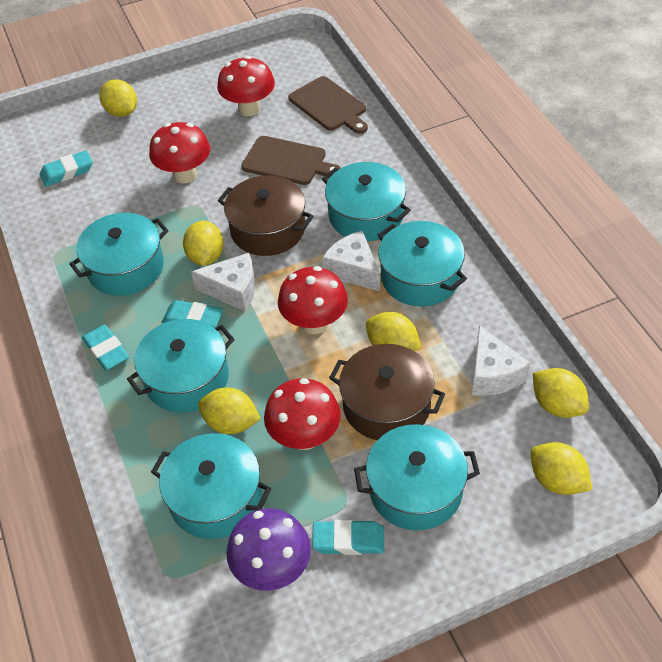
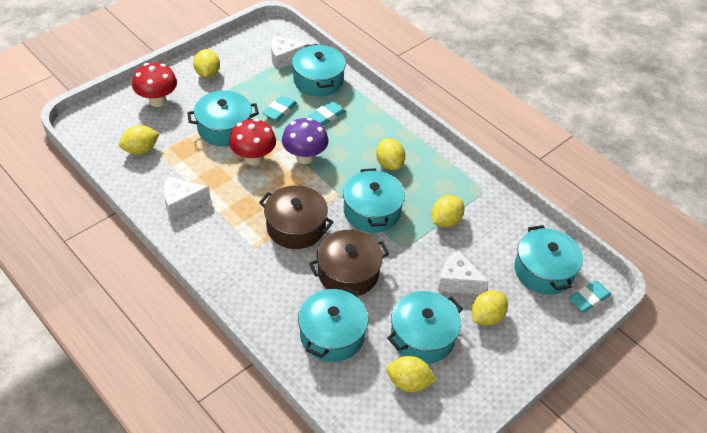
brown cutting board: [241,136,341,185] [288,76,368,134] = 2 -> none = 0
red mushroom: [149,122,210,183] [217,56,275,116] [264,378,341,450] [278,266,348,334] = 4 -> [132,63,177,107] [229,119,276,165] = 2
turquoise eraser: [40,150,93,187] [82,324,129,371] [161,300,223,328] [312,520,384,555] = 4 -> [262,95,297,121] [308,101,346,126] [569,281,611,313] = 3

